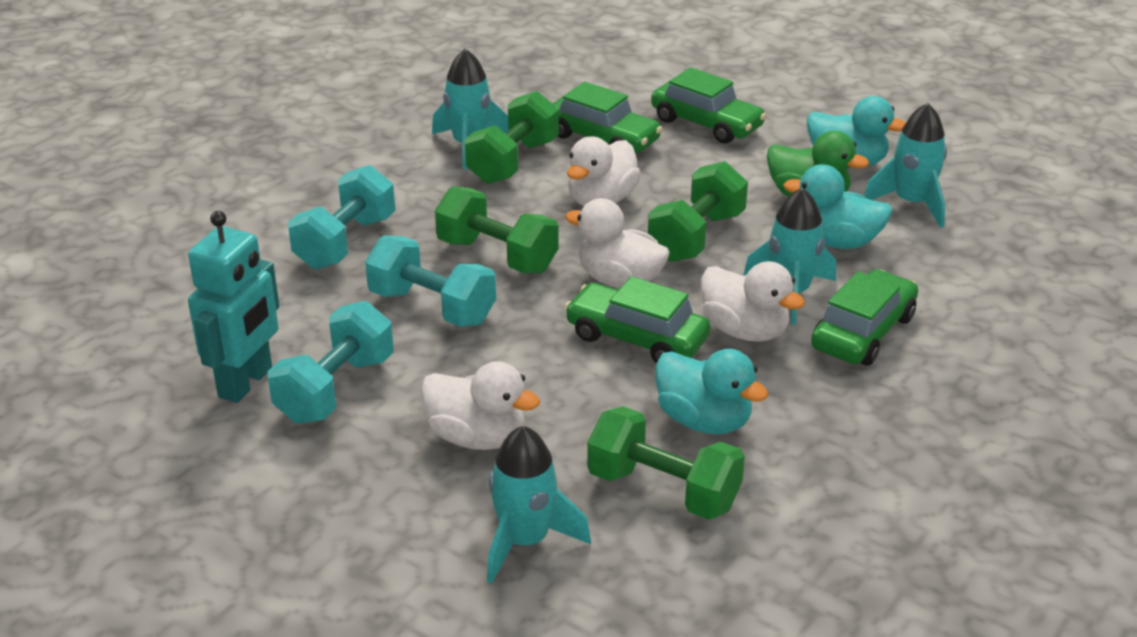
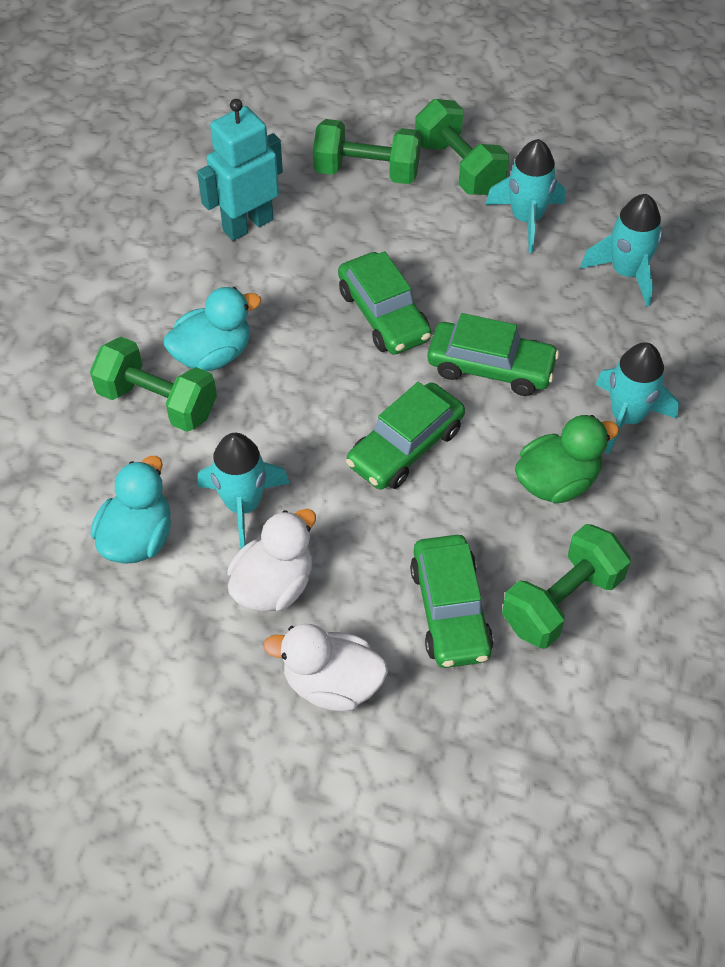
turquoise duck: [655,349,768,434] [783,164,893,249] [807,96,906,168] = 3 -> [90,456,171,564] [163,287,261,371] = 2
turquoise dumbbell: [268,301,394,424] [288,165,395,270] [365,236,496,327] = 3 -> none = 0
white duck: [421,361,540,450] [565,198,670,289] [567,136,641,206] [701,261,805,342] = 4 -> [227,509,316,612] [263,624,388,711] = 2

